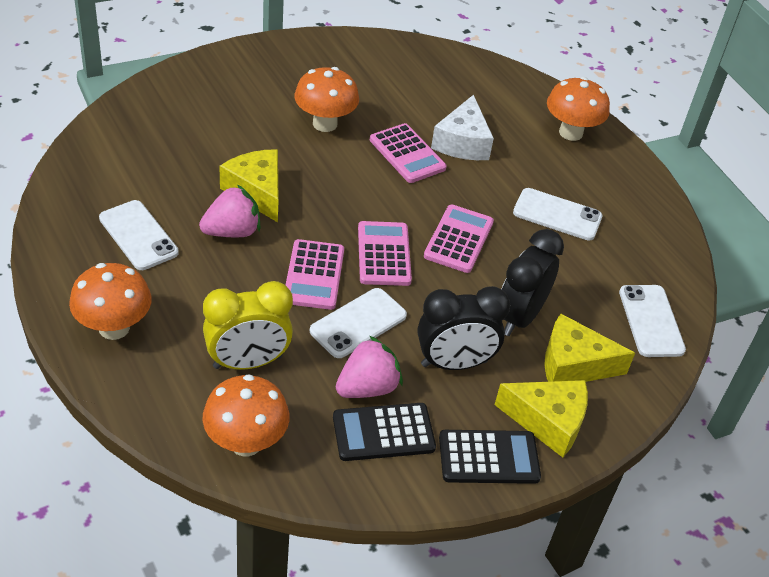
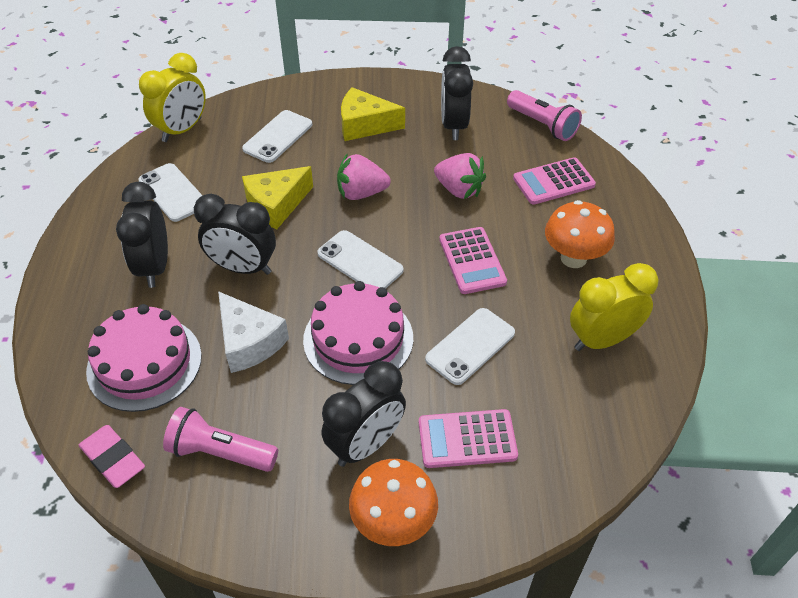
black calculator: [333,403,436,461] [439,430,541,484] = 2 -> none = 0
black clock: [417,286,510,370] [501,229,564,336] = 2 -> [116,182,168,288] [194,194,276,275] [322,361,406,467] [441,46,473,140] = 4
orange mushroom: [69,263,152,340] [202,374,289,456] [294,67,359,132] [547,77,610,141] = 4 -> [349,459,438,546] [545,200,615,268] = 2
pink cake: none = 0 -> [86,304,202,412] [303,281,413,385] = 2
pink calculator: [286,239,344,310] [358,221,412,286] [370,123,447,183] [424,205,494,273] = 4 -> [419,409,518,468] [439,227,507,294] [513,157,596,205] = 3
pink eraser: none = 0 -> [79,425,145,488] = 1
pink flashlight: none = 0 -> [163,407,278,472] [507,90,582,141] = 2
yellow cheese: [220,149,279,222] [495,380,588,458] [544,313,635,382] = 3 -> [242,166,313,230] [341,87,405,141] = 2
yellow clock: [203,281,293,370] = 1 -> [139,53,206,142] [570,263,659,351] = 2

